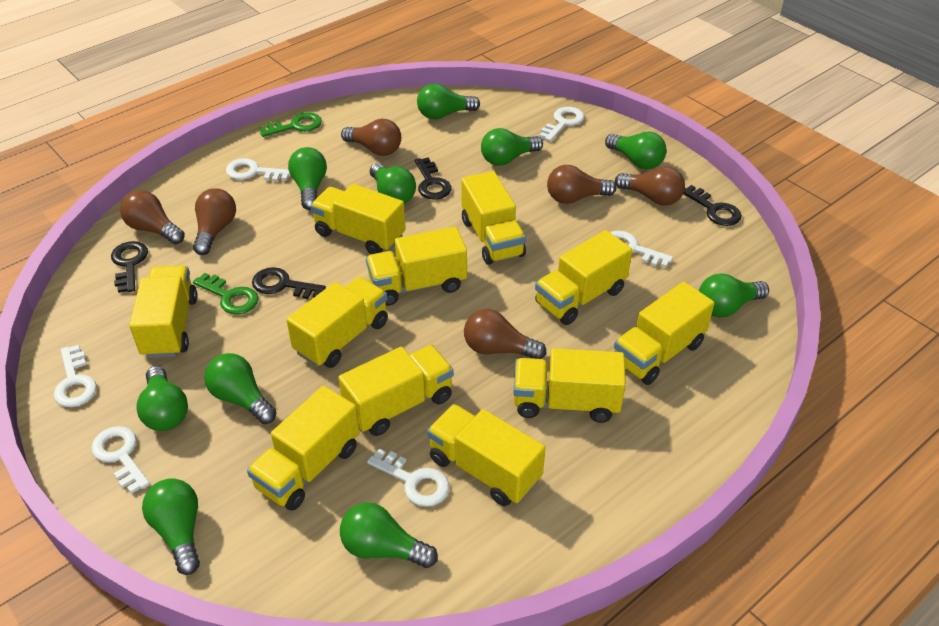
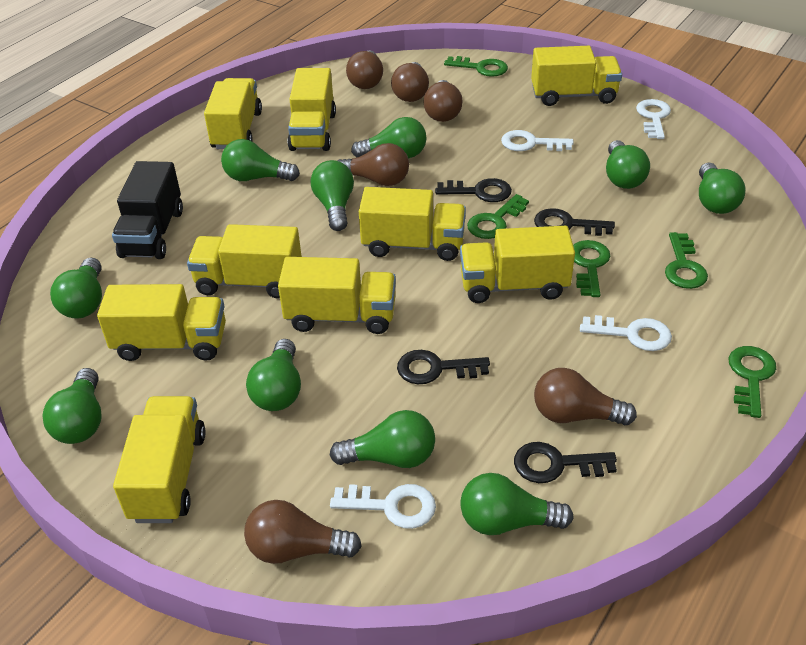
black truck: none = 0 -> [112,161,183,259] = 1
green key: [193,273,259,315] [260,112,322,137] = 2 -> [444,56,508,77] [467,194,529,239] [573,240,610,297] [665,232,708,289] [729,346,776,418] = 5
white key: [54,345,97,407] [91,426,150,494] [226,158,290,181] [367,449,449,507] [539,107,584,141] [610,231,673,268] = 6 -> [330,484,436,529] [501,130,574,151] [580,315,672,351] [636,99,671,139] = 4
yellow truck: [129,265,198,358] [247,386,360,511] [286,277,388,368] [310,184,406,254] [338,345,454,436] [366,227,467,306] [427,404,545,506] [461,171,526,265] [513,348,626,423] [535,230,632,325] [614,282,714,385] = 11 -> [97,284,226,361] [113,396,206,523] [187,224,302,299] [204,78,262,149] [278,257,396,334] [288,68,336,151] [359,187,466,261] [460,226,575,303] [531,46,622,106] = 9

